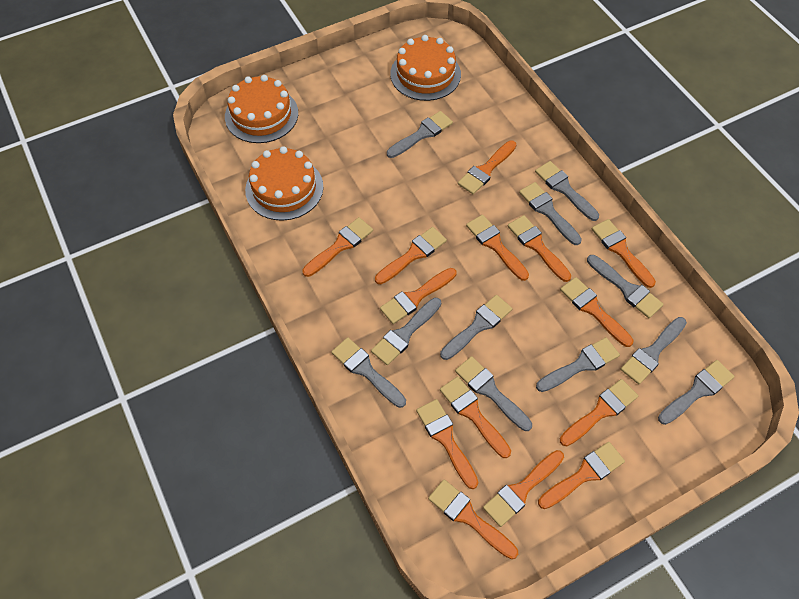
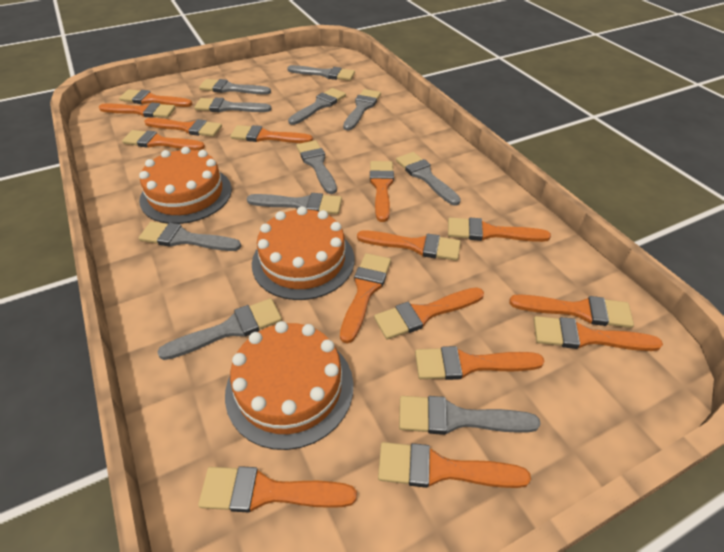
orange brush: [302,217,373,277] [375,227,447,284] [380,268,456,324] [416,399,479,489] [428,479,518,559] [440,376,511,458] [458,141,516,194] [466,215,529,281] [483,450,564,527] [508,215,572,282] [538,442,625,509] [560,277,633,347] [560,379,638,446] [592,219,656,288] = 14 -> [99,103,175,118] [119,89,193,107] [122,130,205,150] [144,118,222,137] [198,466,357,513] [230,125,313,143] [340,253,391,344] [357,230,461,261] [370,161,394,222] [374,287,484,339] [378,442,531,488] [415,346,545,380] [448,217,551,242] [509,294,634,328] [534,316,663,351] = 15

